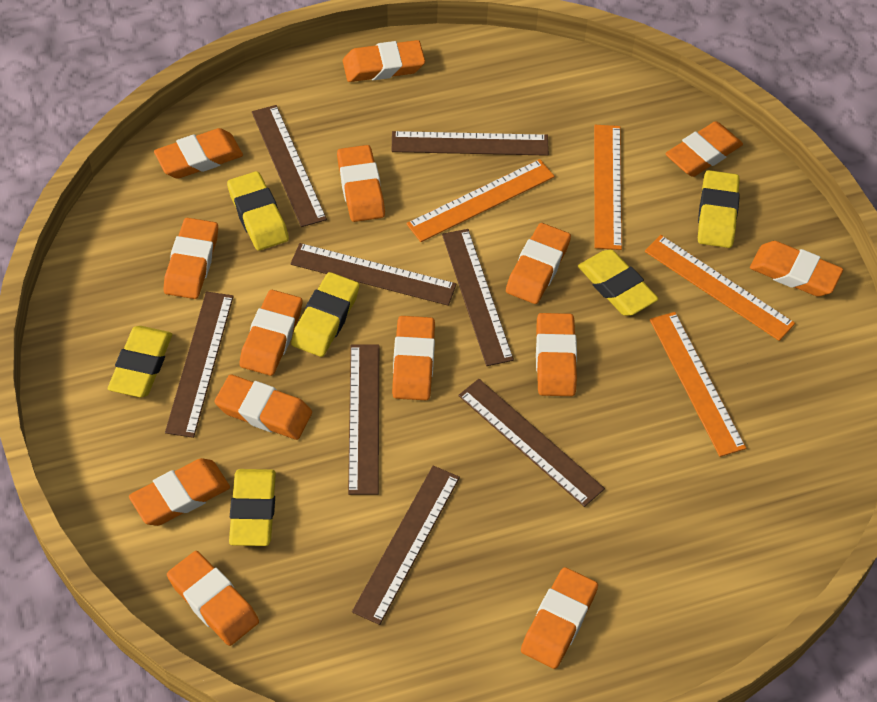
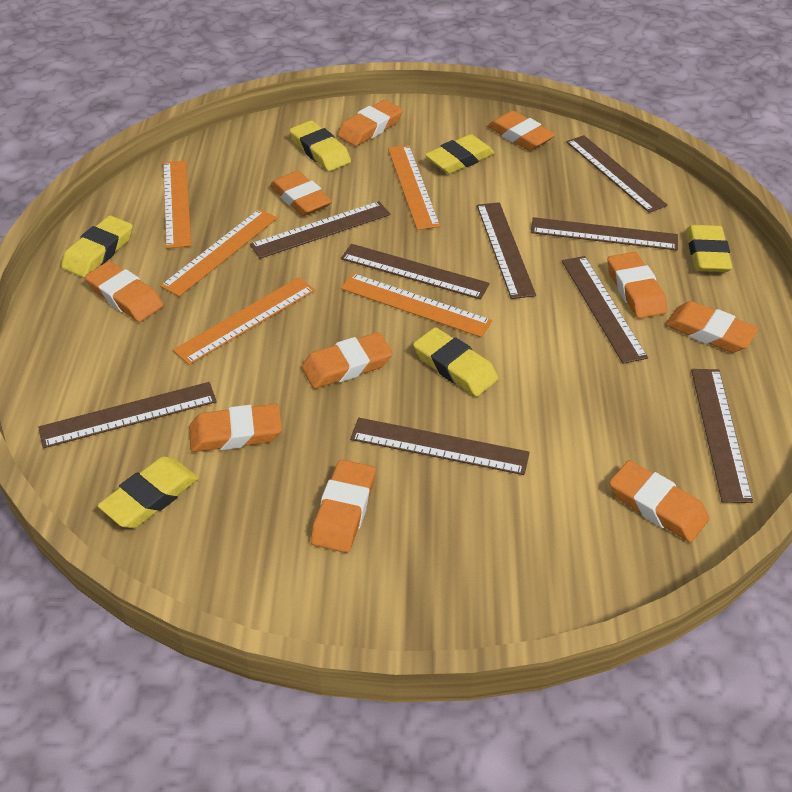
brown ruler: [165,291,234,438] [252,105,327,227] [290,243,457,306] [348,344,379,495] [352,466,460,625] [392,131,549,156] [442,229,514,366] [458,379,605,507] = 8 -> [38,382,217,448] [250,201,390,259] [341,244,490,300] [350,418,530,475] [477,202,536,299] [531,217,678,250] [562,256,648,364] [566,135,667,213] [691,369,753,503] = 9
orange eraser: [129,458,230,526] [154,128,243,179] [164,218,218,299] [167,551,259,646] [215,374,312,440] [239,290,302,376] [337,145,385,222] [343,40,425,82] [392,316,435,400] [506,223,571,304] [521,567,598,669] [536,313,577,396] [665,121,743,177] [750,241,843,297] = 14 -> [85,261,164,322] [189,404,282,452] [270,171,332,216] [302,332,393,389] [311,460,376,553] [337,100,403,146] [487,111,556,151] [607,252,667,319] [609,460,709,542] [665,301,758,353] = 10
orange ruler: [406,159,555,242] [594,125,622,250] [645,235,795,341] [650,312,746,457] = 4 -> [160,209,277,297] [163,160,191,249] [173,277,315,365] [341,273,492,337] [388,145,440,230] = 5

